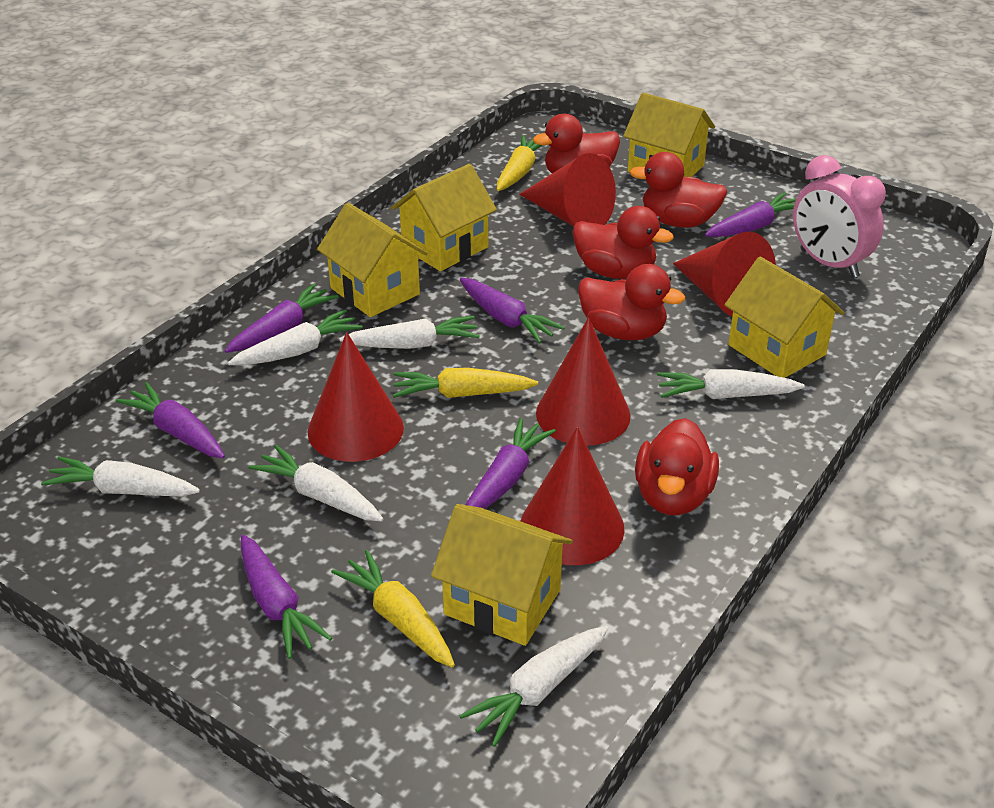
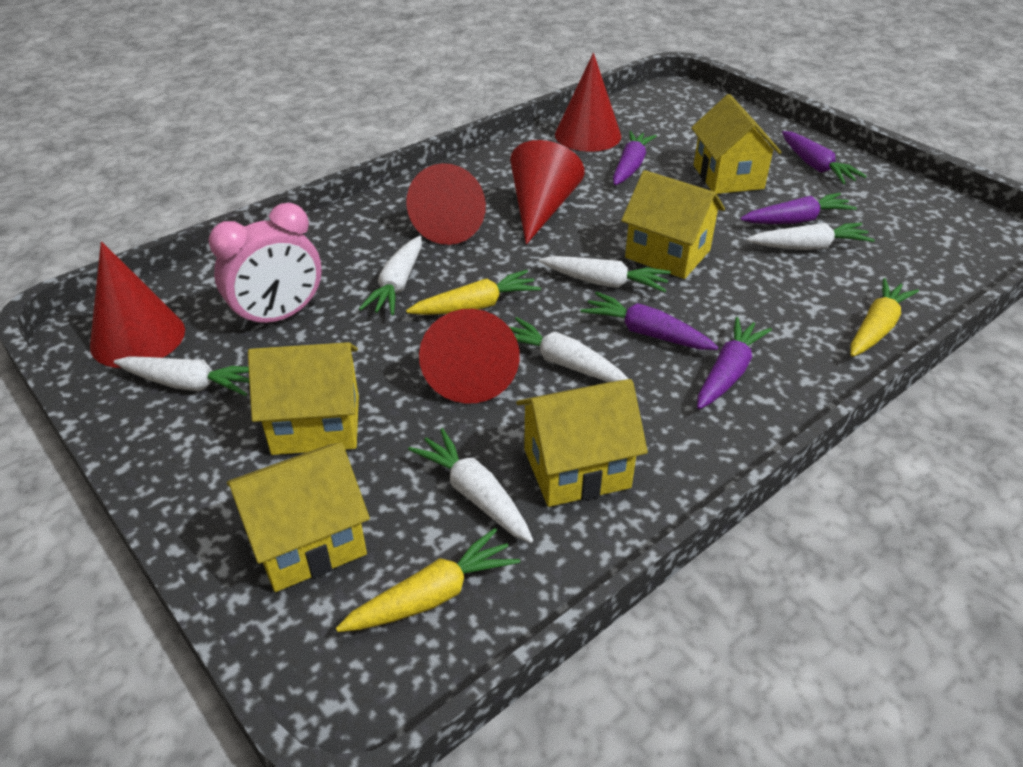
purple carrot: [116,382,225,458] [225,284,338,353] [241,535,332,659] [460,278,565,344] [466,418,556,509] [705,192,796,237] = 6 -> [580,292,719,350] [613,131,657,185] [697,317,772,409] [740,193,857,224] [782,131,867,184] = 5
red duck: [533,114,620,173] [573,206,674,279] [578,264,685,340] [629,152,727,228] [635,418,719,515] = 5 -> none = 0

